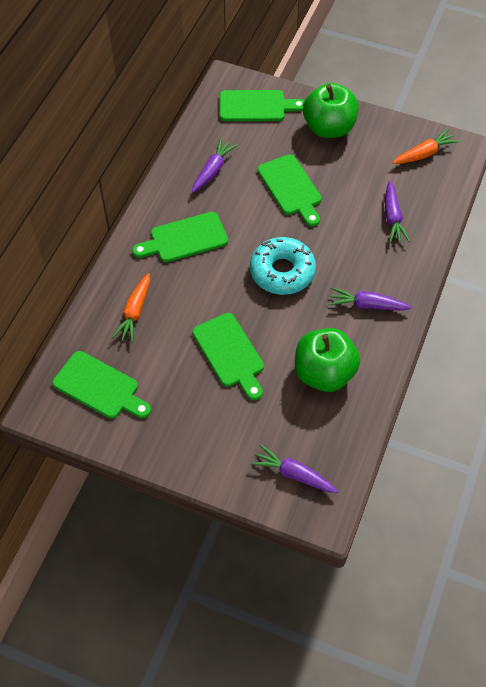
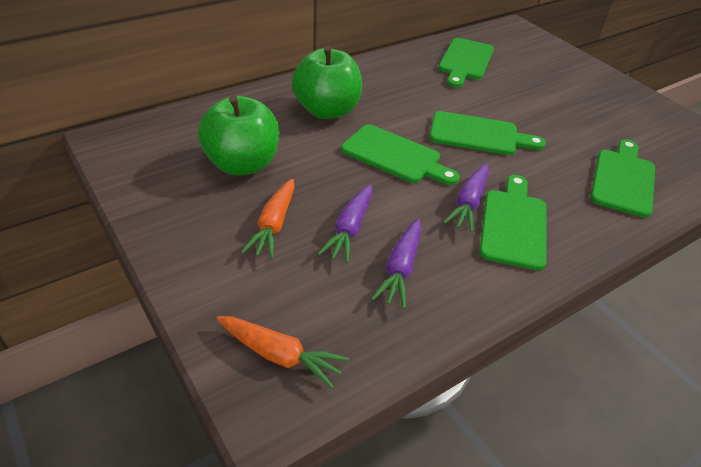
purple carrot: [192,138,238,193] [251,445,338,493] [329,287,412,311] [385,181,410,243] = 4 -> [318,184,372,263] [372,219,421,309] [443,164,489,232] = 3
turquoise donut: [250,237,316,295] = 1 -> none = 0

